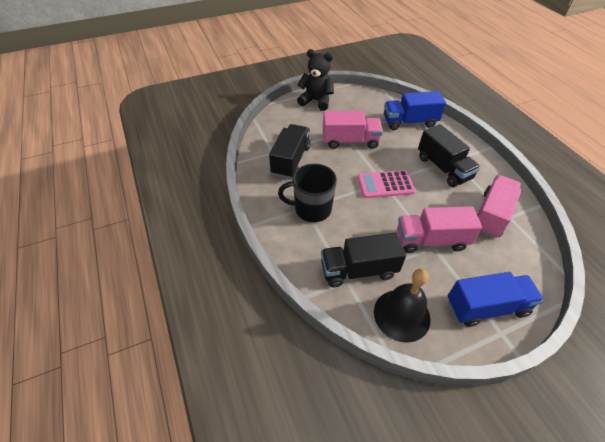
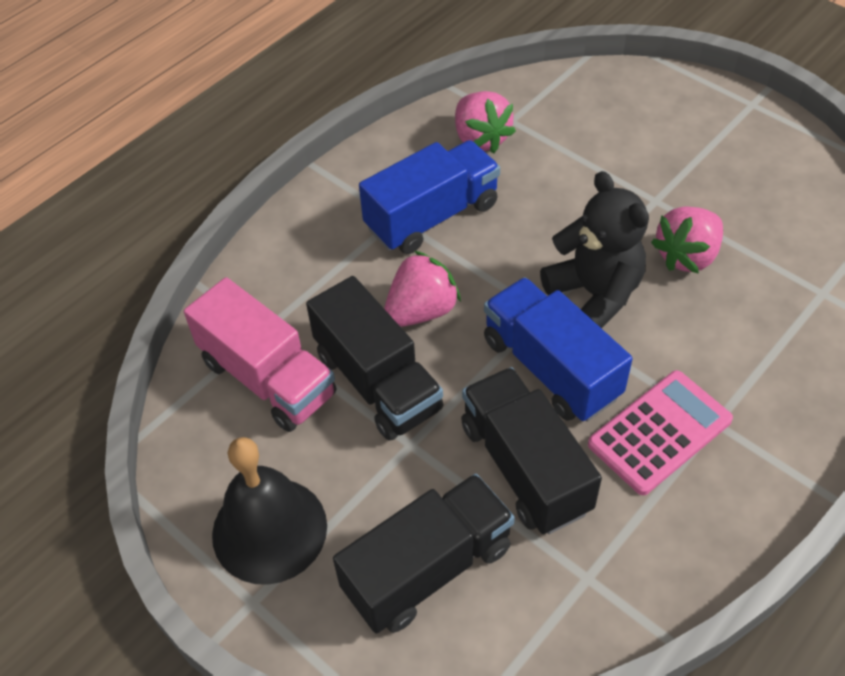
black mug: [278,164,337,222] = 1 -> none = 0
pink strawberry: none = 0 -> [384,251,461,327] [455,91,516,153] [651,206,723,274] = 3
pink truck: [323,111,383,149] [397,206,482,253] [477,175,522,238] = 3 -> [184,277,336,432] = 1

